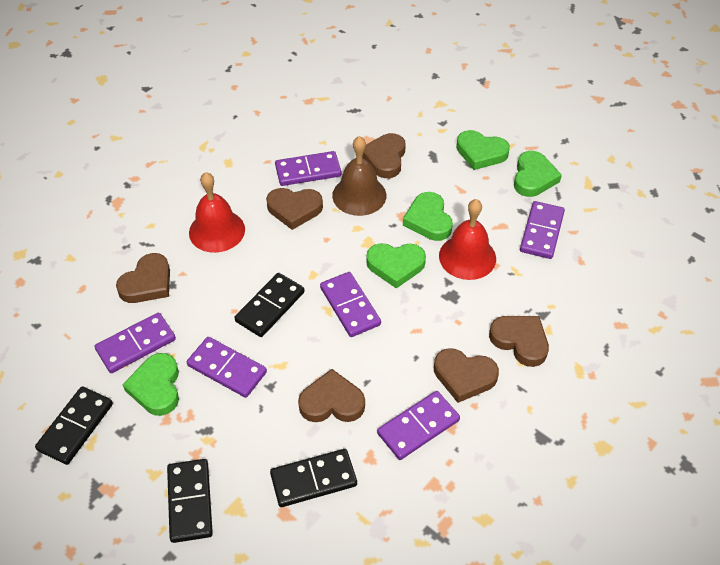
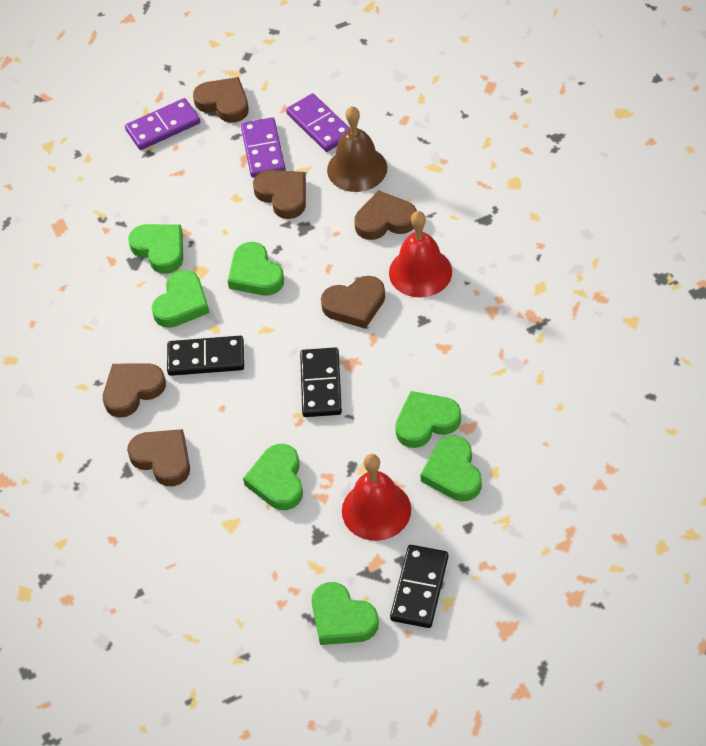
black domino: [35,386,113,465] [167,459,213,543] [234,273,305,337] [270,449,357,507] = 4 -> [167,336,244,376] [300,347,342,417] [390,545,448,628] = 3
green heart: [122,353,179,416] [366,243,426,288] [403,192,453,241] [456,130,510,170] [514,151,562,197] = 5 -> [128,224,183,274] [152,270,210,328] [228,242,284,296] [243,444,303,510] [311,582,379,645] [395,391,461,448] [420,435,482,501] = 7
purple domino: [95,313,176,373] [187,337,267,398] [275,151,342,186] [320,272,381,337] [377,391,460,460] [520,201,565,259] = 6 -> [125,98,200,150] [241,117,286,178] [286,93,350,152] = 3

